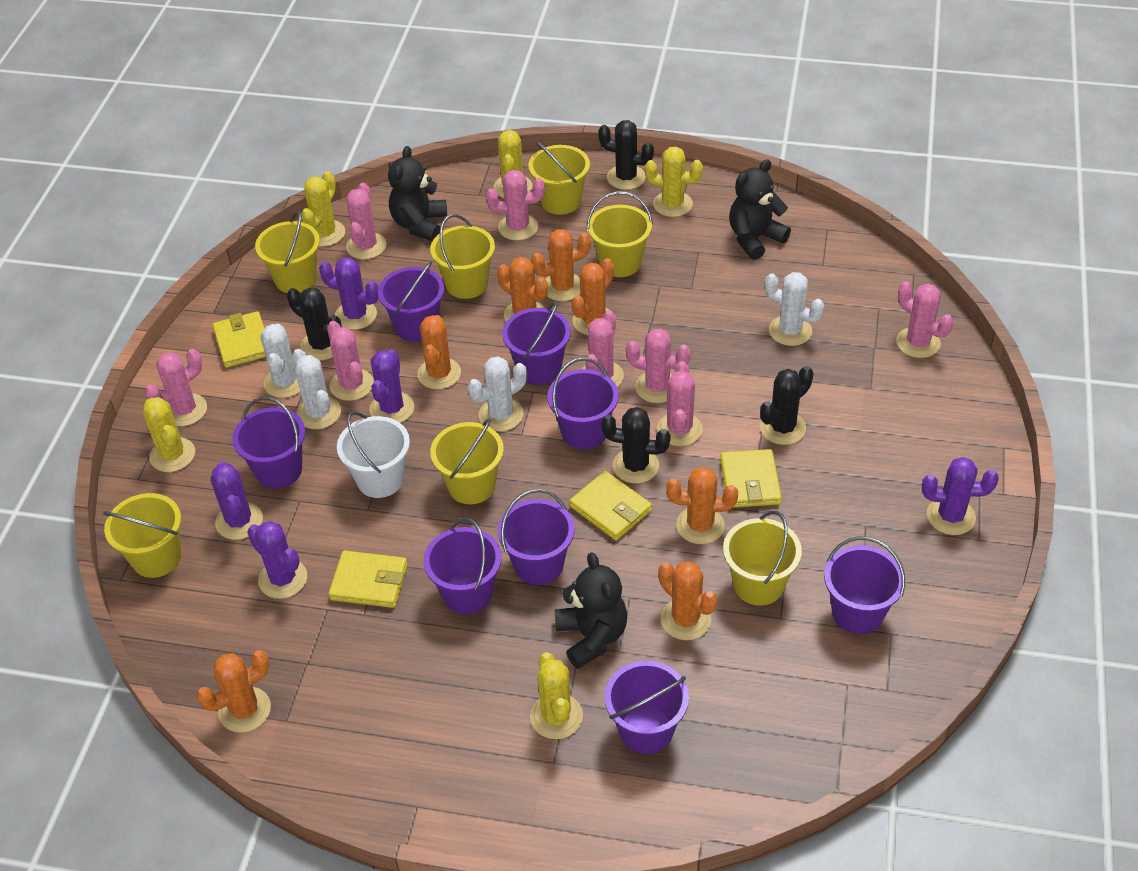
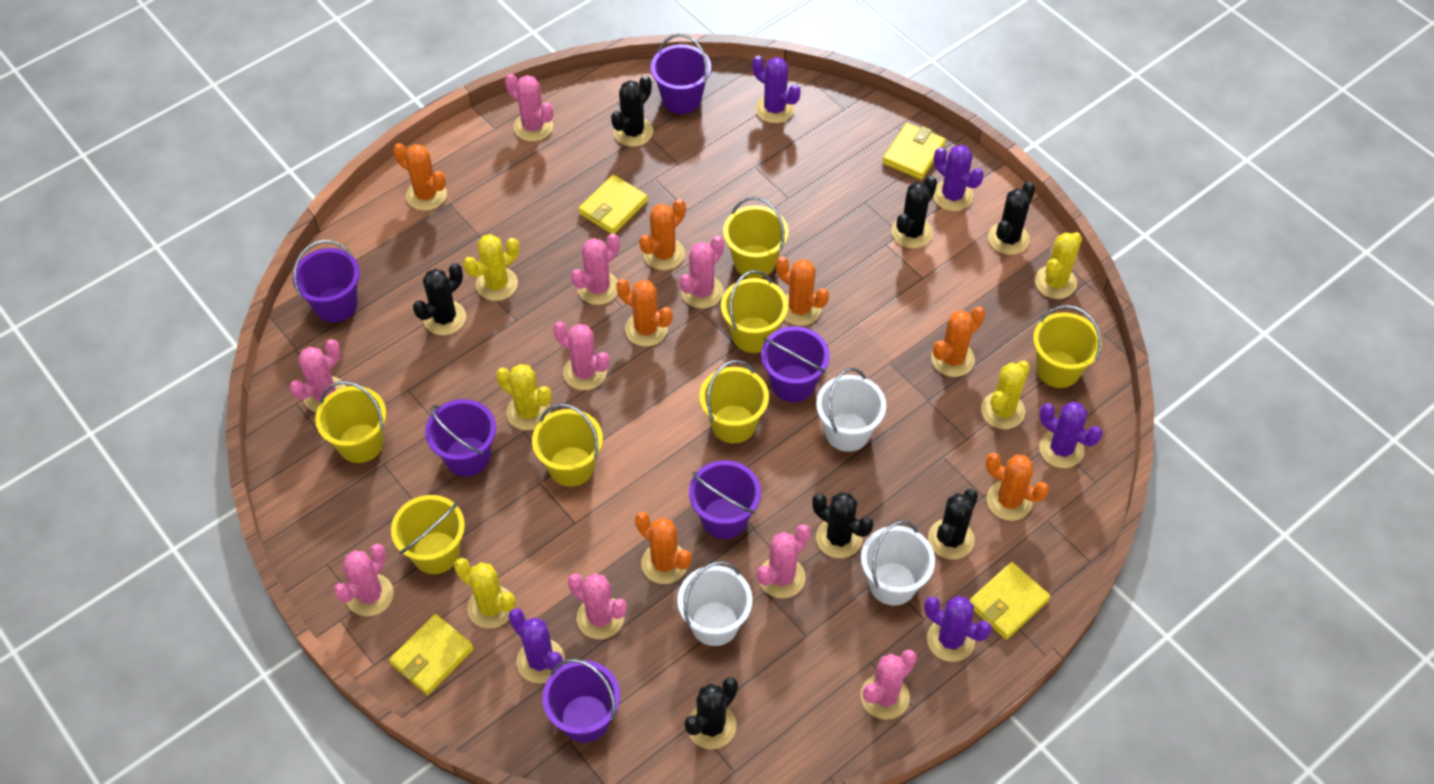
black cactus: [287,287,342,360] [598,120,654,190] [601,407,671,483] [760,366,814,445] = 4 -> [413,263,466,335] [611,75,653,147] [684,677,738,749] [812,492,873,558] [892,176,937,248] [928,489,978,560] [988,182,1035,255] = 7
black teddy bear: [388,146,447,241] [555,552,627,669] [729,159,791,260] = 3 -> none = 0
pink cactus: [145,349,207,426] [327,321,374,401] [346,183,386,260] [486,170,545,240] [582,310,624,387] [626,329,691,403] [657,361,703,446] [896,281,953,358] = 8 -> [290,339,346,412] [334,544,394,616] [505,74,553,141] [554,321,609,390] [568,573,627,639] [571,233,620,305] [679,236,724,308] [757,524,811,599] [860,650,917,720] = 9
purple bucket: [232,397,305,489] [378,261,444,342] [424,517,502,614] [498,489,574,585] [502,302,571,385] [547,357,619,449] [605,660,689,754] [824,536,905,634] = 8 -> [293,240,360,322] [425,399,496,477] [542,659,620,743] [651,34,711,114] [689,460,761,539] [761,326,830,402] = 6
white bucket: [337,411,410,498] = 1 -> [677,561,752,646] [816,368,886,452] [861,520,935,606] = 3
white cactus: [261,324,300,398] [292,349,341,429] [468,356,527,431] [765,272,824,346] = 4 -> none = 0

